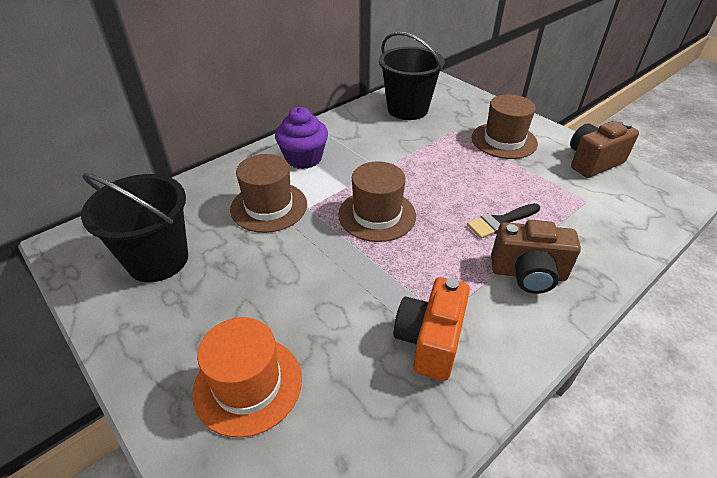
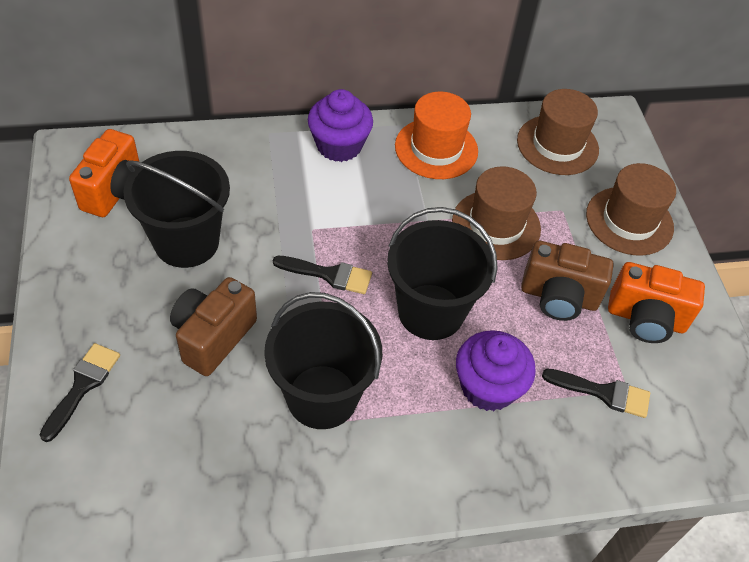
black brush: [467,203,540,239] = 1 -> [39,343,120,442] [273,256,372,294] [542,369,650,418] = 3
black bucket: [81,173,188,282] [379,32,445,120] = 2 -> [123,151,230,268] [264,292,382,429] [387,207,498,340] = 3
orange camera: [393,277,470,381] = 1 -> [69,129,139,217] [608,262,705,343] = 2
purple cupcake: [275,107,328,169] = 1 -> [308,89,373,162] [456,330,536,411] = 2

